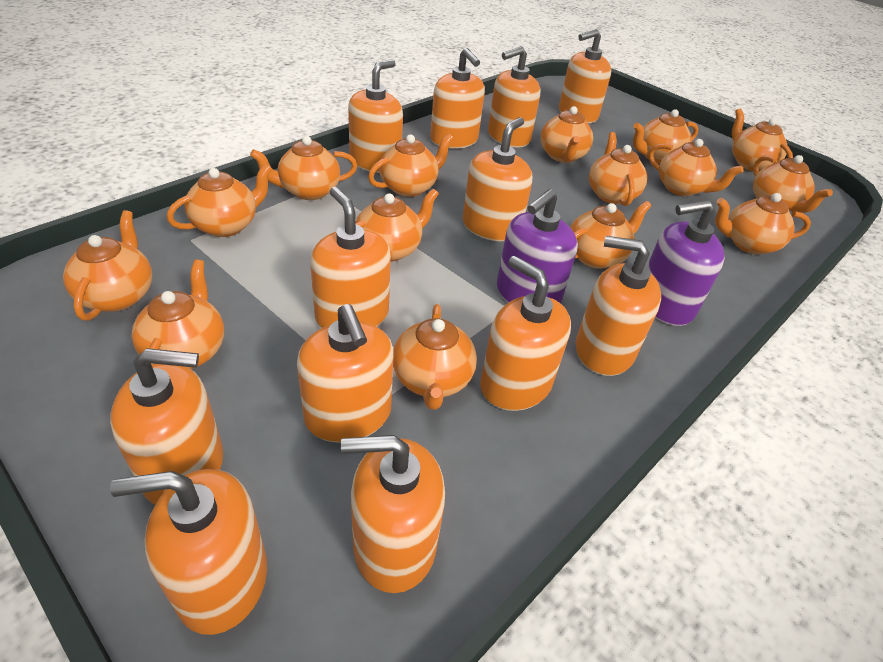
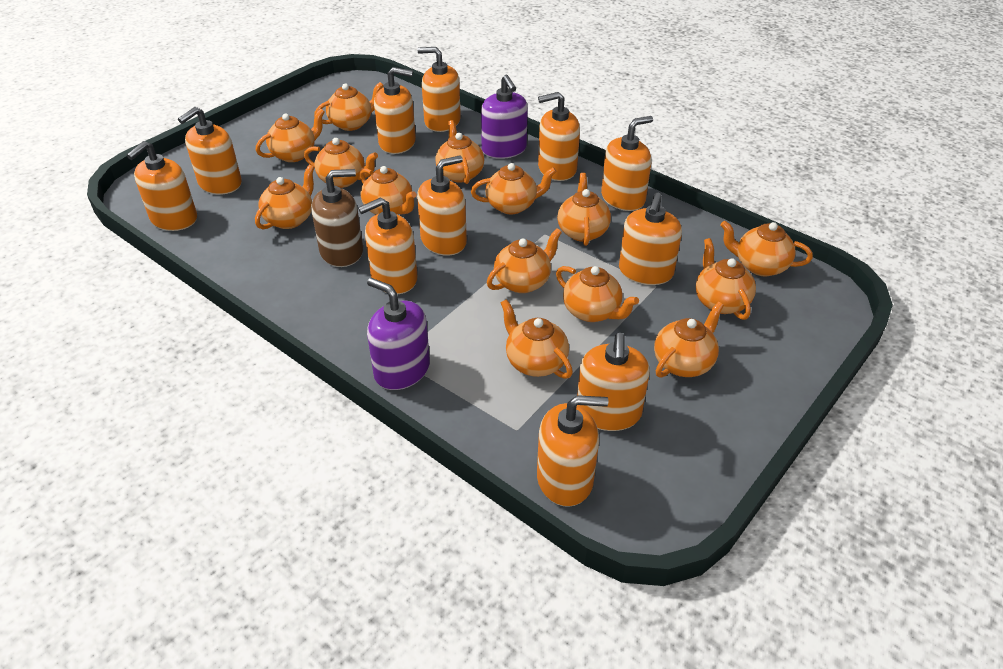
brown soap dispenser: none = 0 -> [311,169,363,267] = 1
orange soap dispenser: [110,348,223,505] [110,469,267,635] [297,304,394,443] [310,187,391,328] [341,435,445,593] [348,59,403,173] [430,48,485,149] [463,117,532,241] [480,256,571,411] [488,46,540,147] [559,29,611,123] [576,236,661,376] = 12 -> [127,141,197,231] [178,107,242,195] [358,197,417,294] [374,67,416,154] [417,47,461,132] [417,155,467,256] [537,395,609,507] [538,92,580,181] [577,333,650,431] [601,116,653,211] [619,193,682,285] = 11
orange teapot: [63,210,152,321] [132,260,224,369] [167,164,272,237] [250,136,357,200] [356,189,439,262] [368,134,454,197] [393,304,477,410] [540,106,593,163] [570,201,651,269] [589,132,647,206] [633,109,698,164] [648,139,744,196] [715,193,811,255] [731,109,793,172] [753,155,833,213] = 15 -> [255,165,315,229] [256,109,325,162] [304,138,378,188] [314,82,384,131] [360,166,417,215] [435,120,484,184] [471,163,557,214] [487,228,562,293] [501,299,573,379] [556,266,639,322] [557,173,611,246] [654,302,724,378] [696,238,756,320] [720,221,813,276] = 14

